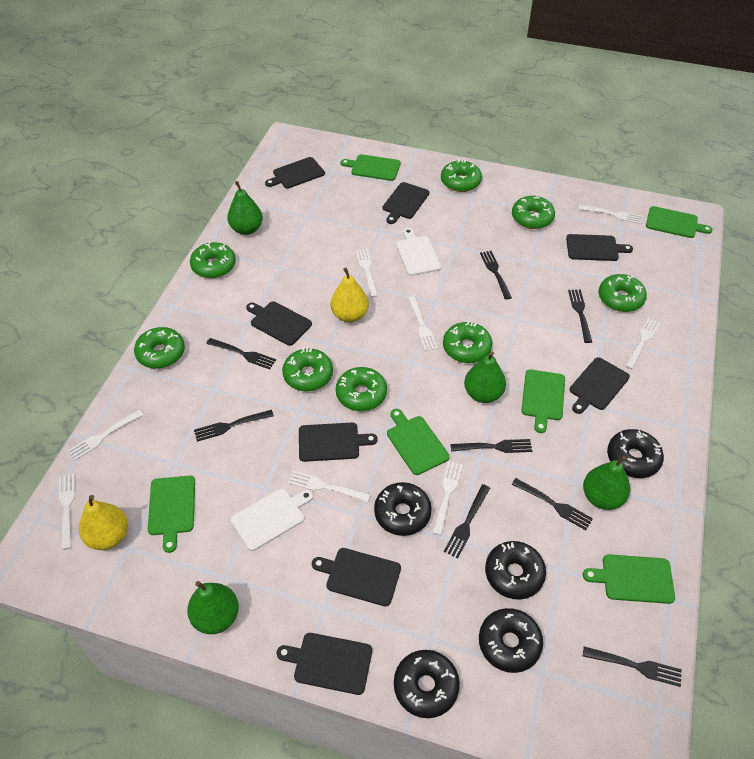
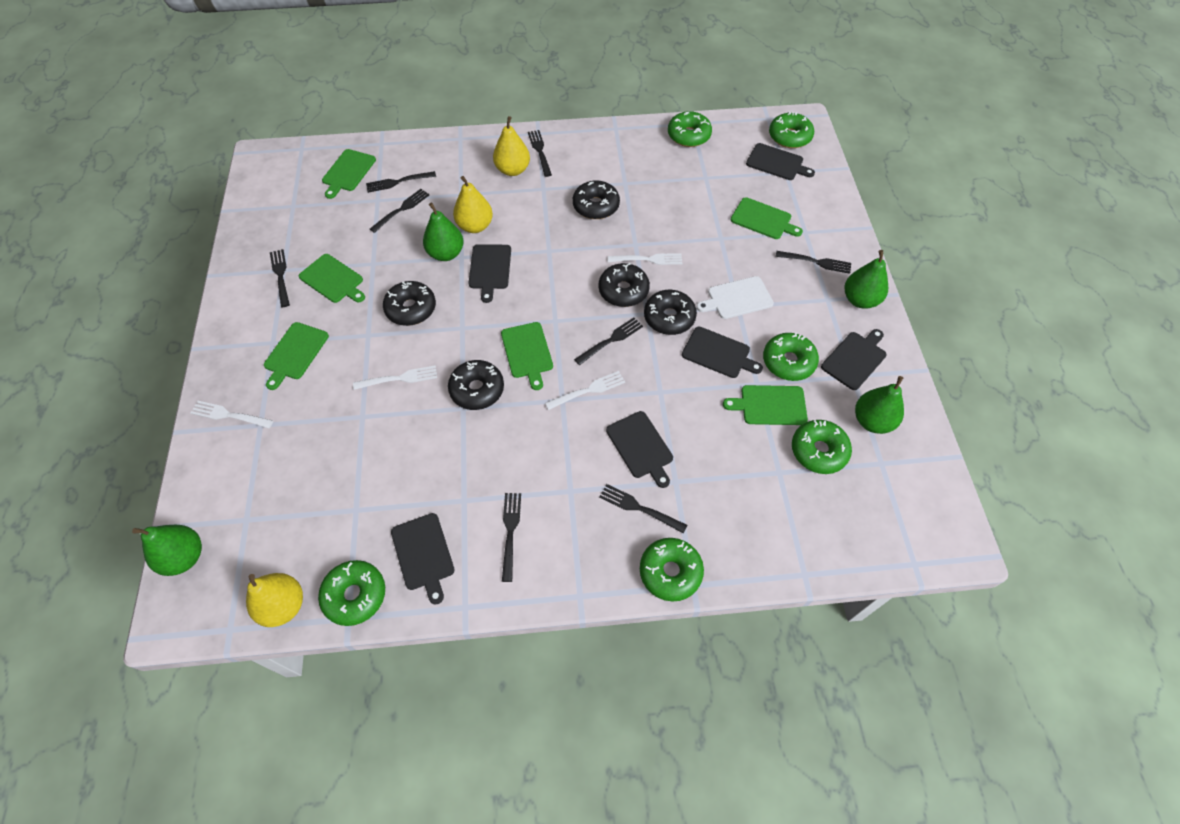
black cutting board: [246,301,312,346] [265,157,325,188] [277,633,372,695] [299,423,377,462] [312,548,401,606] [383,182,429,224] [566,234,633,261] [570,357,630,414] = 8 -> [391,513,455,605] [469,244,511,303] [606,411,673,488] [682,327,763,378] [746,143,815,180] [821,329,887,390] = 6
green donut: [134,327,185,369] [190,241,236,278] [282,348,333,391] [336,367,387,411] [441,159,482,192] [443,321,492,363] [512,196,555,229] [598,274,647,312] = 8 -> [318,560,385,626] [640,538,704,602] [668,111,712,147] [763,333,819,381] [769,111,814,148] [792,420,852,474] = 6
white cutting board: [231,488,313,551] [396,228,441,276] = 2 -> [697,276,774,319] = 1
white fork: [59,473,75,550] [68,409,144,461] [288,471,371,502] [356,249,378,298] [408,296,438,351] [432,461,463,536] [578,205,643,224] [625,318,661,369] = 8 -> [191,401,273,428] [353,365,437,390] [545,371,625,410] [608,253,682,265] = 4
yellow pear: [79,495,128,550] [331,268,369,322] = 2 -> [246,573,303,627] [453,176,493,233] [493,116,530,176] = 3

